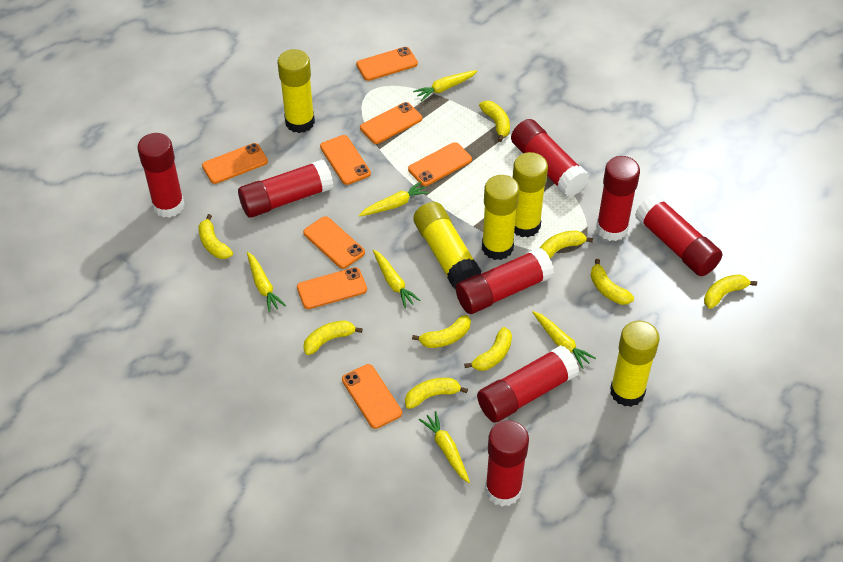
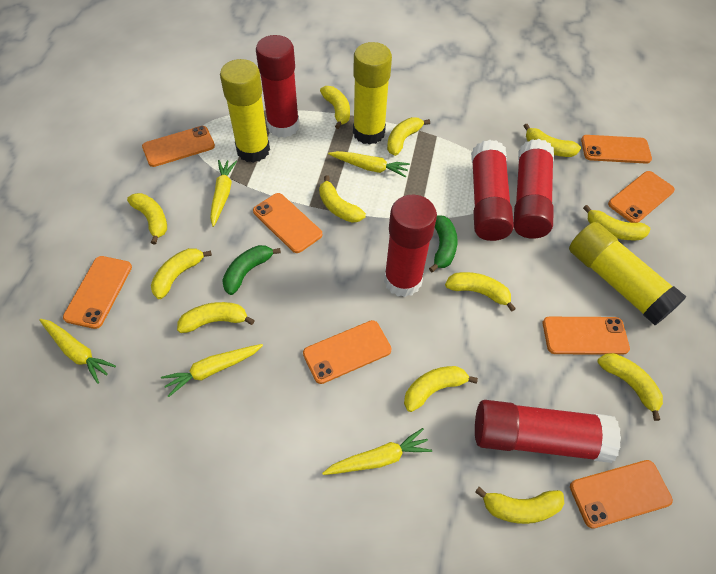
green banana: none = 0 -> [222,245,281,295] [429,216,458,272] = 2
red glue stick: [138,133,184,218] [238,159,333,218] [456,248,554,314] [477,345,579,423] [485,420,529,507] [511,119,589,197] [596,156,640,241] [635,194,722,276] = 8 -> [256,35,300,138] [384,195,437,297] [471,140,514,241] [475,400,621,463] [513,139,554,239] = 5
yellow banana: [199,214,233,259] [303,320,363,355] [405,378,468,409] [412,315,471,348] [464,327,512,371] [479,101,510,142] [540,230,593,258] [591,259,634,305] [704,274,757,309] = 9 -> [127,193,167,245] [151,248,212,299] [177,302,255,333] [319,175,366,223] [320,86,350,129] [387,117,430,156] [404,366,478,412] [445,272,516,312] [475,487,564,524] [524,124,581,157] [583,205,651,240] [597,353,663,421] = 12
yellow carrot: [247,252,286,313] [358,181,429,216] [373,250,421,308] [413,70,477,101] [419,411,470,483] [532,311,596,369] = 6 -> [39,319,116,384] [161,344,263,397] [210,160,237,227] [322,428,432,475] [328,151,410,178] = 5
yellow glue stick: [278,49,315,133] [413,202,482,289] [482,175,519,260] [513,152,548,237] [610,320,659,407] = 5 -> [220,59,270,163] [353,42,392,145] [569,222,687,325] = 3

